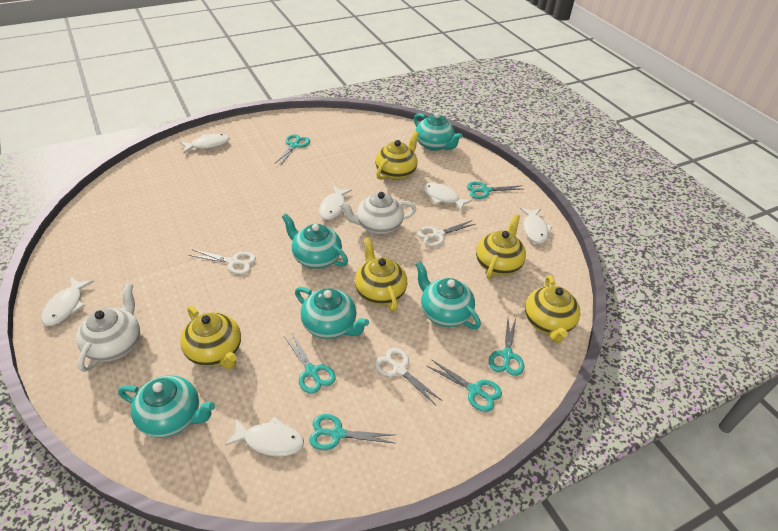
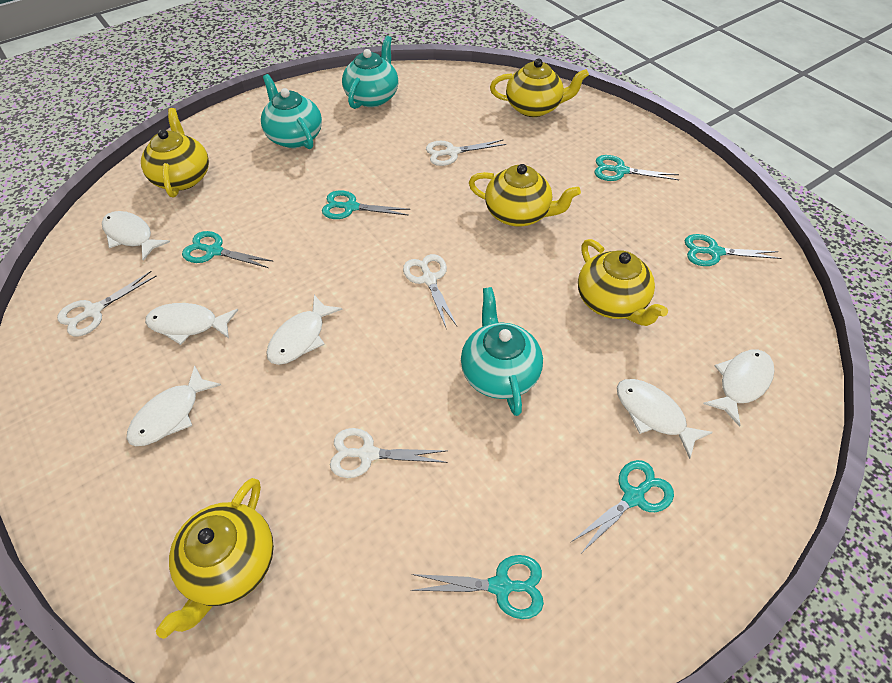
turquoise teapot: [118,375,215,438] [282,214,348,269] [295,287,369,339] [414,112,463,151] [415,261,481,329] = 5 -> [261,74,322,149] [342,36,399,109] [461,287,543,416] = 3
white scissors: [189,250,256,275] [374,348,442,405] [417,220,475,247] = 3 -> [57,271,156,337] [330,428,447,478] [403,254,457,327] [426,140,506,166] = 4
white teapot: [76,283,140,372] [339,192,417,234] = 2 -> none = 0

